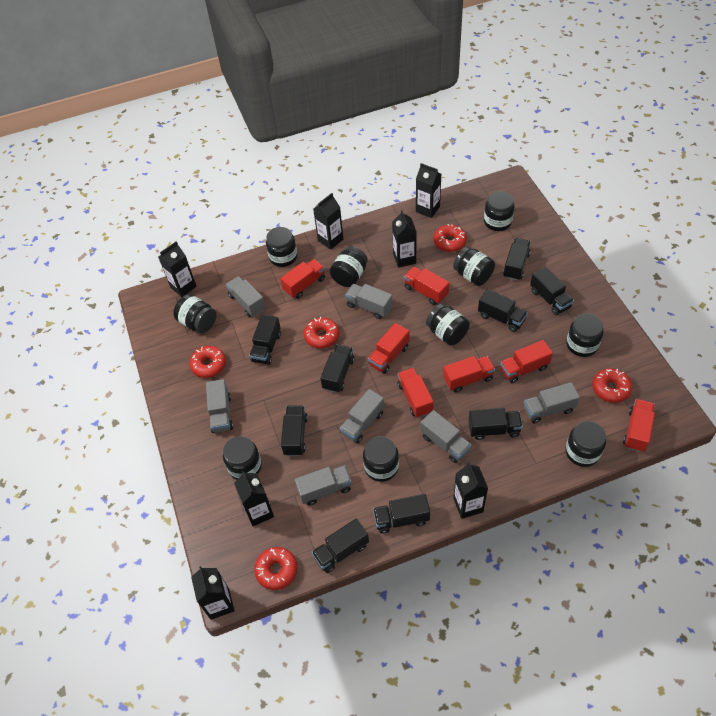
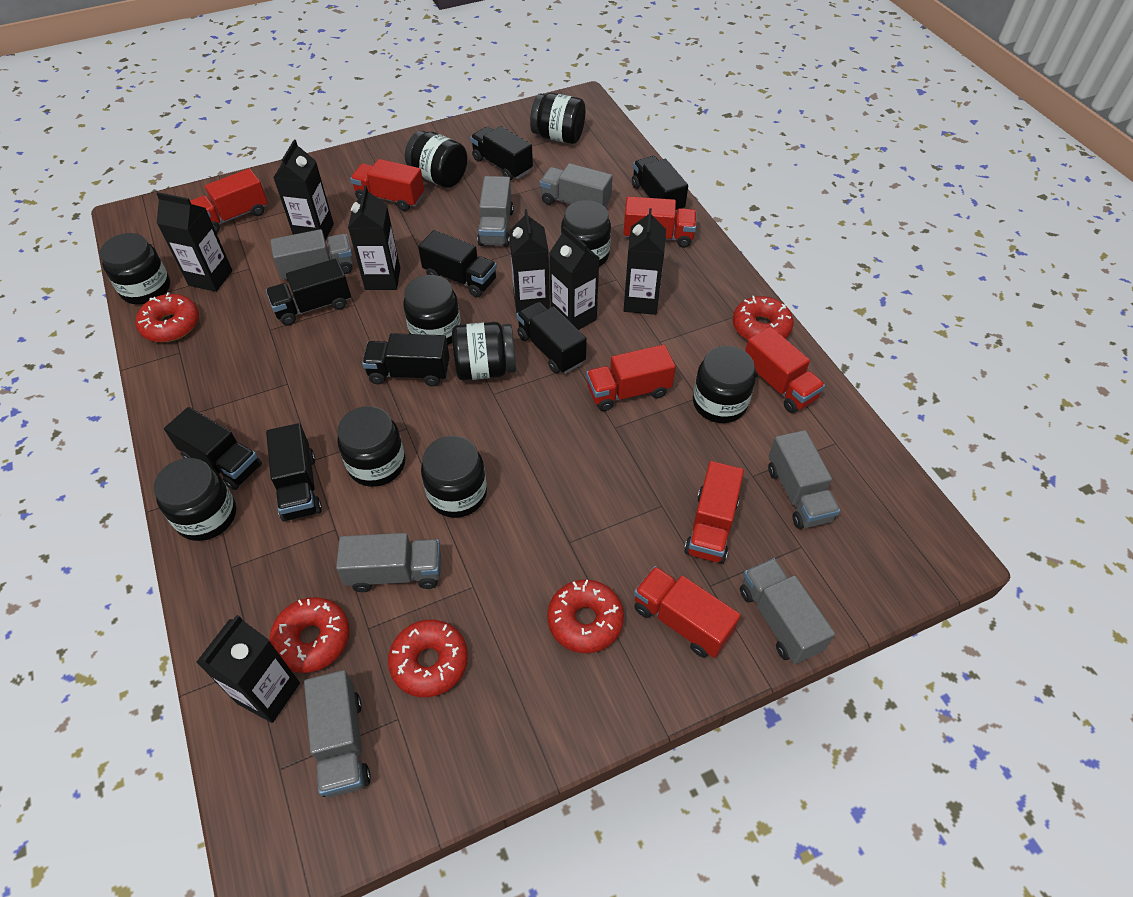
black truck: [249,314,281,365] [281,405,308,456] [312,518,369,573] [320,344,355,393] [373,494,430,534] [468,408,523,440] [478,289,528,332] [503,238,531,281] [530,267,574,315] = 9 -> [164,407,262,490] [266,258,351,325] [266,423,322,521] [362,333,449,386] [418,230,497,297] [470,126,533,181] [517,302,587,374] [632,156,688,211] = 8

